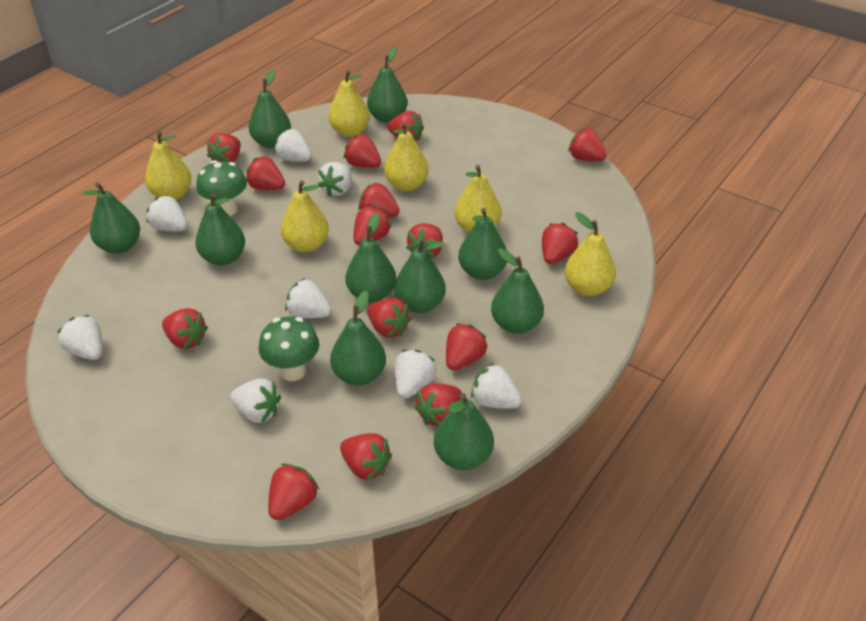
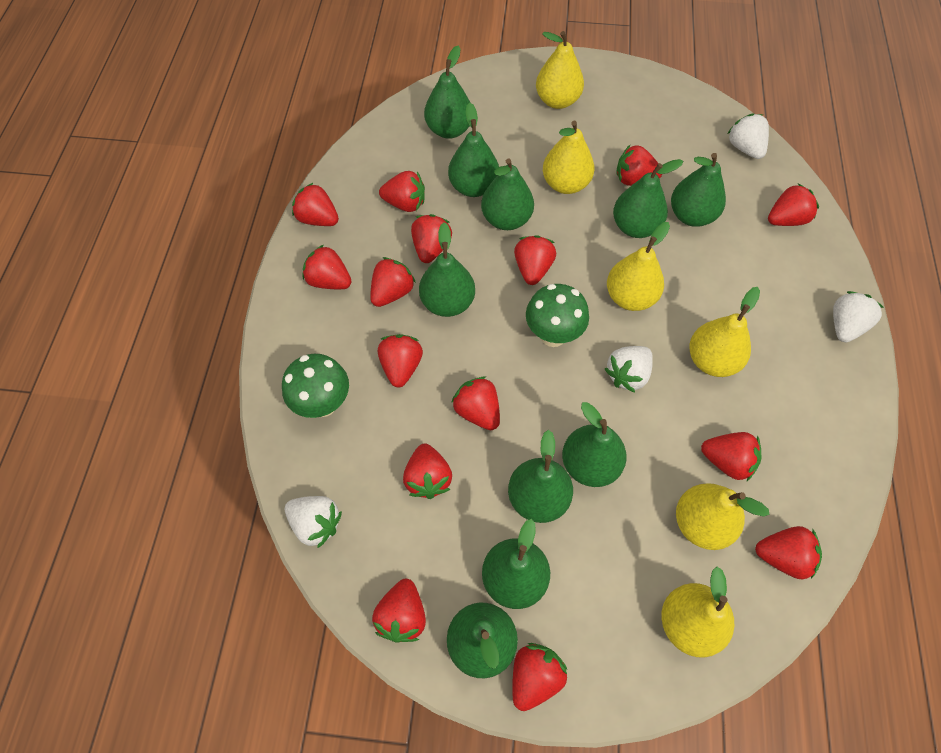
white strawberry: [57,315,102,360] [147,195,188,231] [230,378,281,423] [274,129,312,162] [285,278,332,318] [318,162,352,197] [395,350,436,399] [471,363,522,409] = 8 -> [285,496,342,548] [605,346,653,393] [727,114,769,159] [833,291,884,342] = 4

